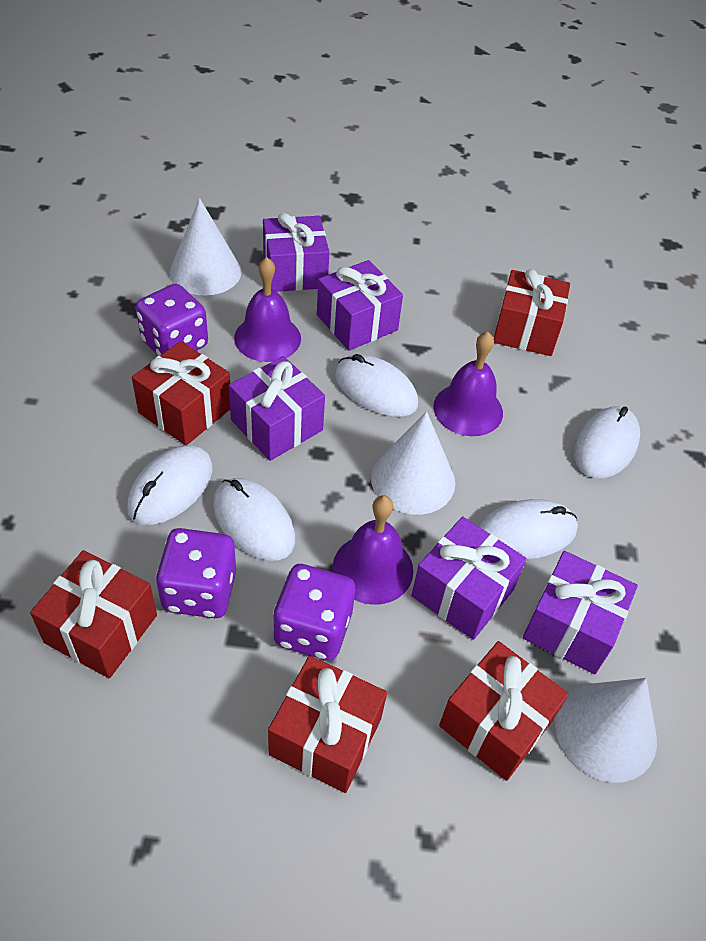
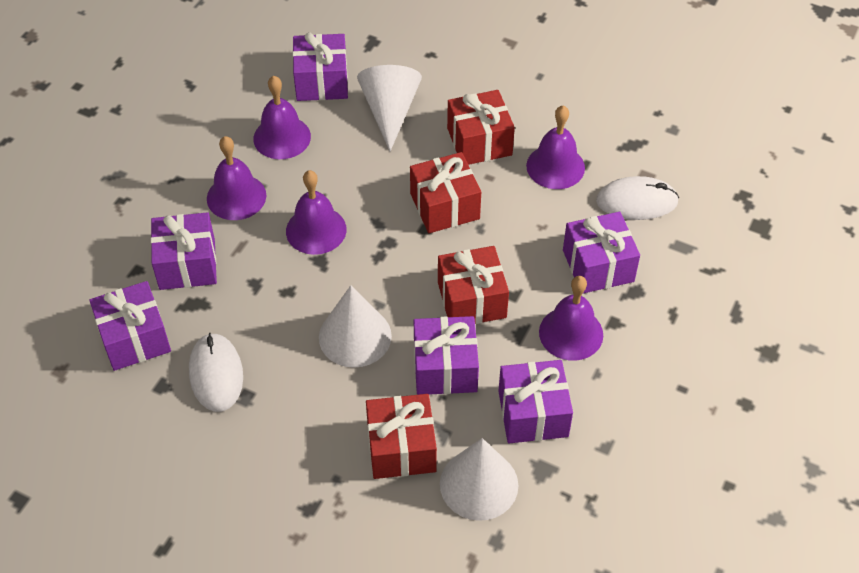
purple bell: [234,257,301,362] [332,495,413,605] [433,332,503,436] = 3 -> [207,136,266,220] [253,76,311,159] [286,170,347,255] [526,106,585,189] [539,276,603,361] = 5
purple dice: [135,284,208,356] [156,528,236,618] [273,564,355,661] = 3 -> none = 0
purple gift: [229,356,325,461] [263,213,329,292] [317,260,403,351] [411,516,527,640] [523,551,638,674] = 5 -> [89,281,171,371] [151,212,217,290] [293,32,348,101] [414,316,479,395] [498,360,573,443] [563,212,640,293] = 6
red gift: [30,550,157,678] [132,341,230,445] [268,655,387,793] [439,641,569,781] [494,269,570,356] = 5 -> [366,394,437,479] [410,152,481,233] [438,246,509,324] [447,90,515,165] = 4
white mouse: [127,445,213,525] [213,478,295,561] [335,354,418,417] [479,499,578,560] [574,407,640,478] = 5 -> [189,333,243,412] [596,176,679,220] = 2

